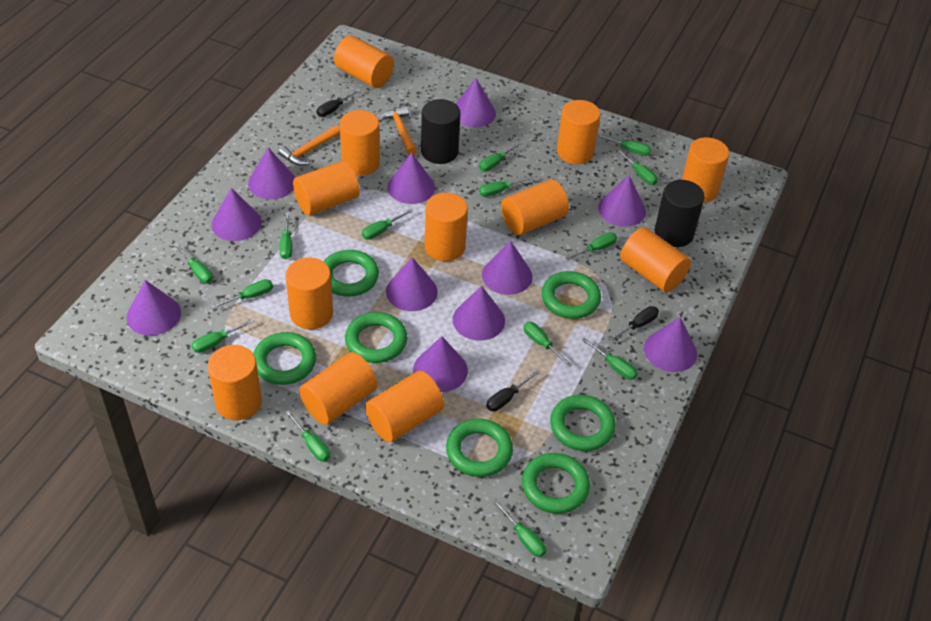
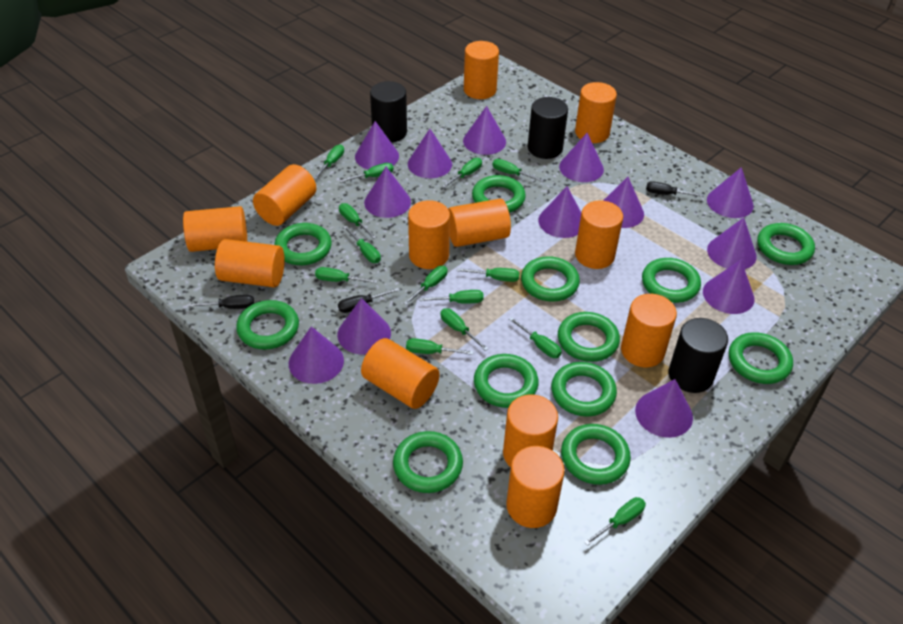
black cylinder: [421,99,460,164] [654,180,705,247] = 2 -> [370,81,407,143] [528,97,568,159] [668,318,728,393] = 3
green ring: [253,332,316,385] [323,250,379,297] [345,312,407,363] [446,419,513,477] [522,453,590,514] [542,271,601,319] [550,395,616,451] = 7 -> [236,300,299,350] [274,223,332,265] [393,431,463,493] [472,175,526,213] [474,354,539,408] [521,256,580,302] [551,362,617,417] [558,312,620,362] [561,424,631,485] [642,258,701,303] [729,332,793,384] [757,223,815,265] = 12
orange hammer: [278,125,340,166] [379,106,417,155] = 2 -> none = 0
purple cone: [127,280,181,336] [212,188,262,241] [248,148,295,199] [386,257,438,311] [387,152,435,204] [413,336,468,392] [453,286,505,341] [456,78,496,127] [482,241,533,295] [598,175,646,227] [644,317,697,372] = 11 -> [289,326,344,384] [337,298,391,354] [355,121,399,170] [364,167,411,218] [408,129,452,178] [463,106,506,155] [538,186,581,238] [559,133,604,182] [603,177,644,228] [635,379,693,438] [703,260,754,314] [707,167,754,218] [707,217,757,269] = 13

